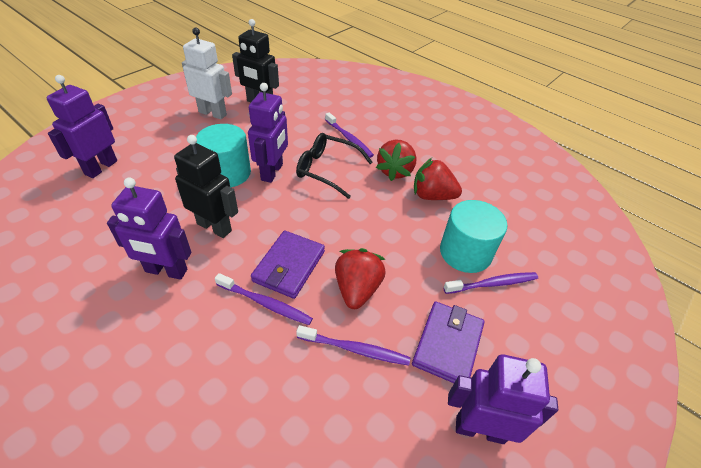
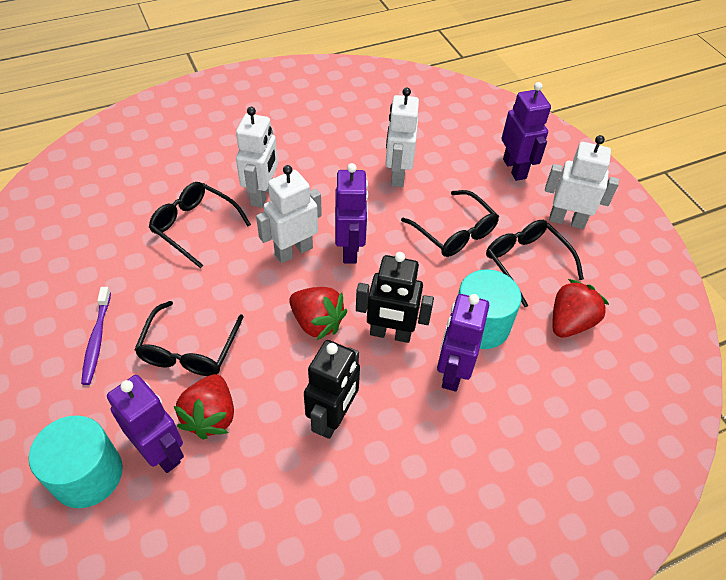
black glasses: [296,133,373,199] = 1 -> [134,301,244,376] [149,182,251,268] [401,190,499,257] [486,220,584,307] = 4
purple toothbrush: [215,273,313,325] [296,325,410,366] [325,113,374,158] [443,272,538,294] = 4 -> [81,287,111,385] = 1
purple wallet: [251,231,325,299] [412,301,484,383] = 2 -> none = 0
white robot: [182,28,232,119] = 1 -> [236,107,278,208] [256,165,322,263] [386,87,419,187] [545,135,619,229] = 4

